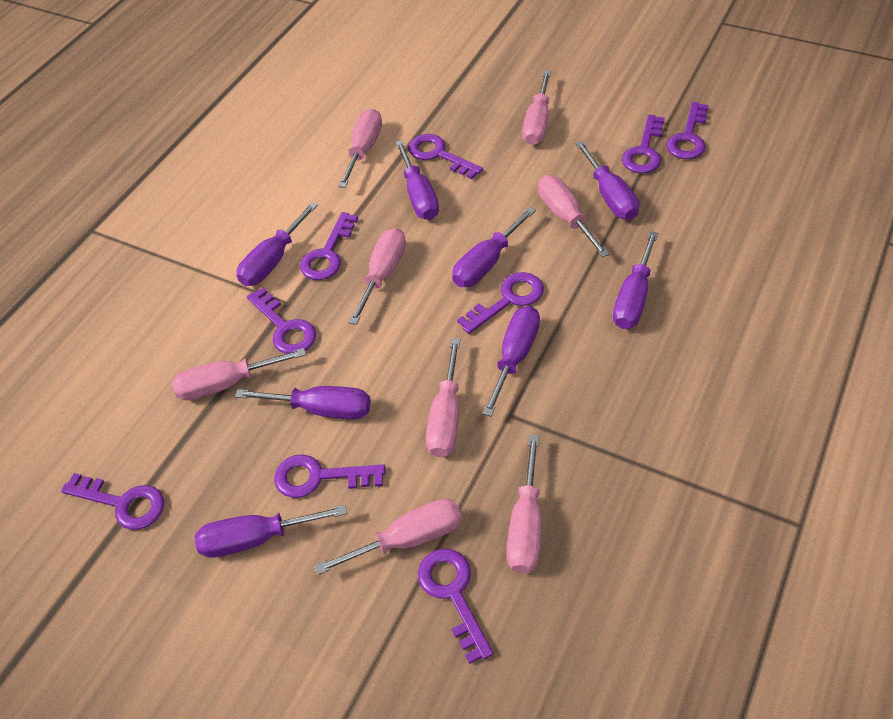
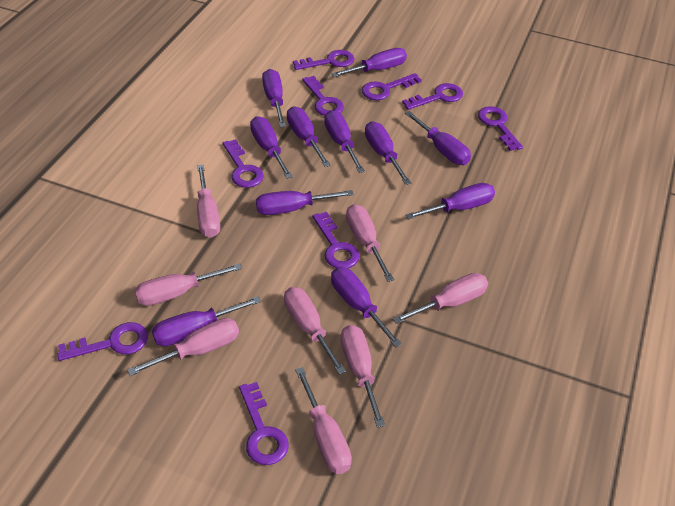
purple screwdriver: [195,505,347,558] [235,386,371,419] [237,202,318,286] [395,140,439,220] [452,207,536,287] [482,306,540,417] [575,141,639,220] [613,231,658,329] = 8 -> [152,296,261,346] [250,116,293,179] [256,190,354,215] [262,69,286,127] [287,106,331,167] [324,110,365,173] [331,267,402,348] [332,48,407,77] [365,121,411,185] [405,111,471,165] [405,183,495,220] = 11

